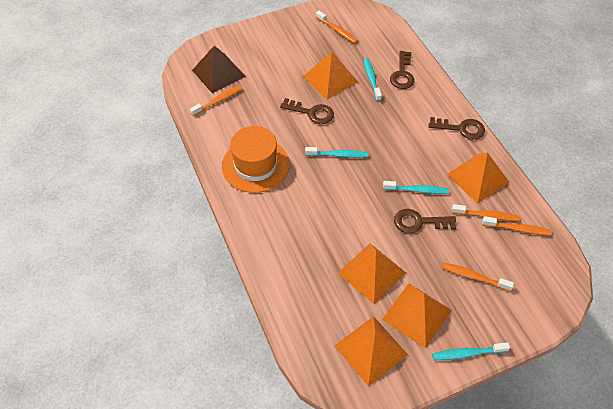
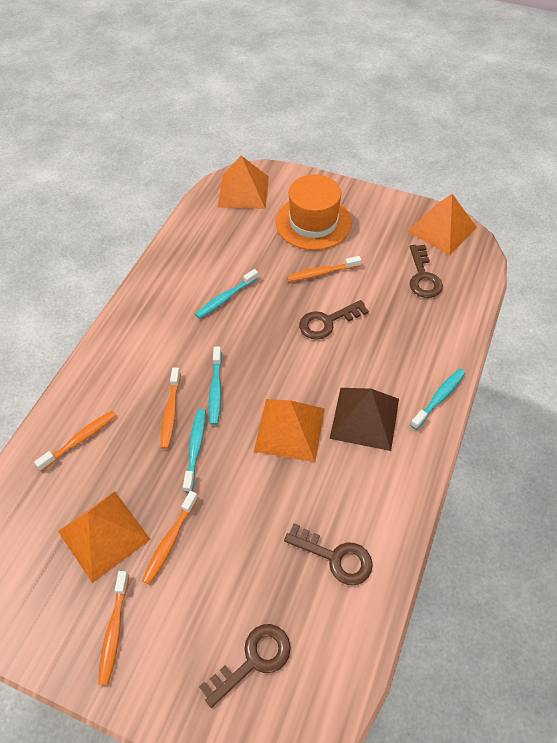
orange pyramid: [303,52,358,100] [335,316,408,386] [338,243,406,304] [382,283,452,349] [447,152,509,204] = 5 -> [58,491,151,583] [218,156,269,209] [254,399,325,462] [408,194,477,255] = 4

